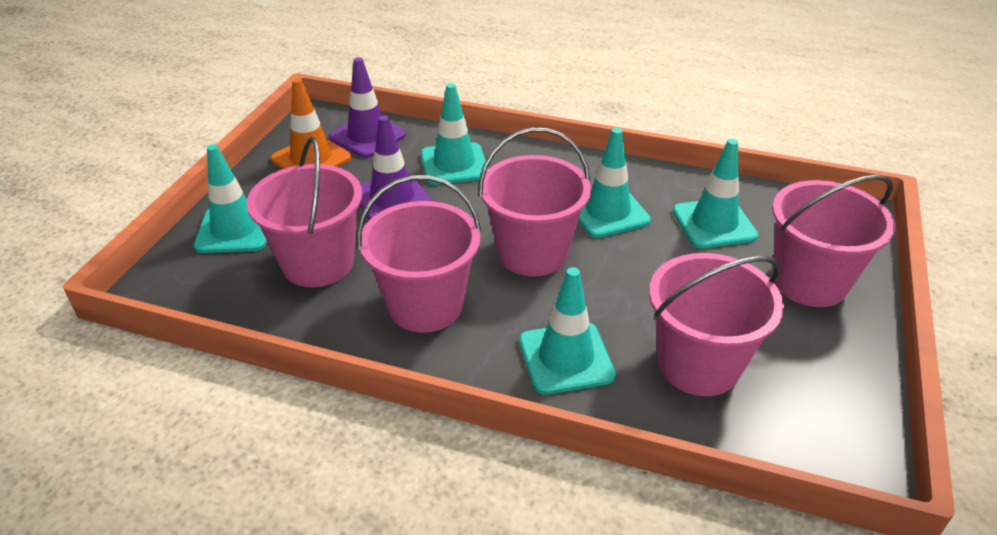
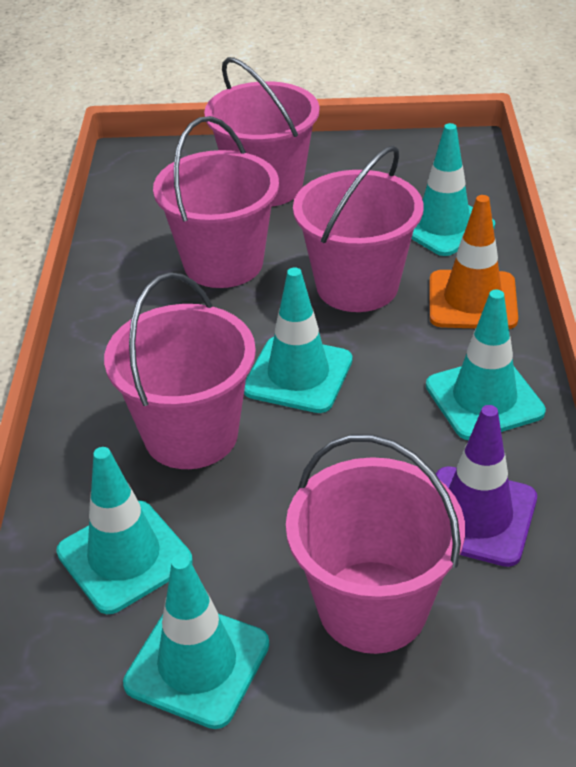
purple traffic cone: [329,57,406,158] [360,115,432,220] = 2 -> [436,405,537,567] = 1

